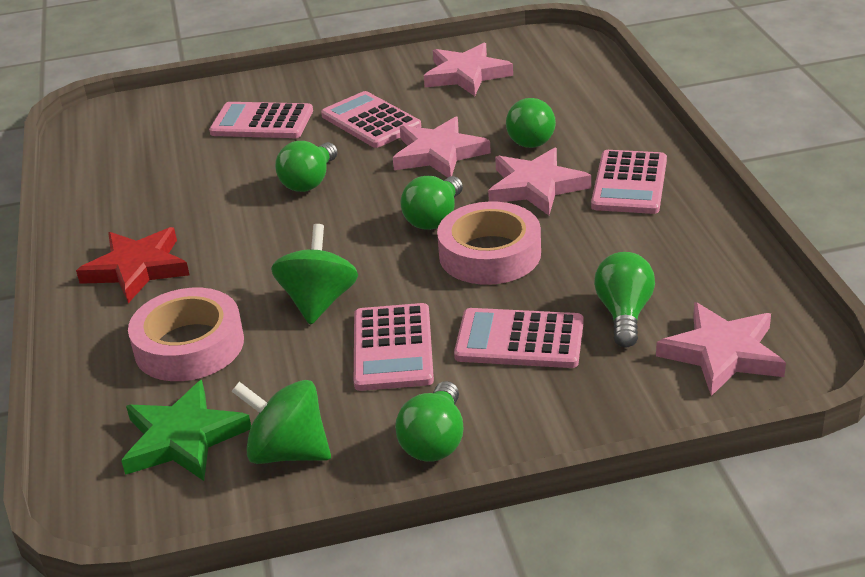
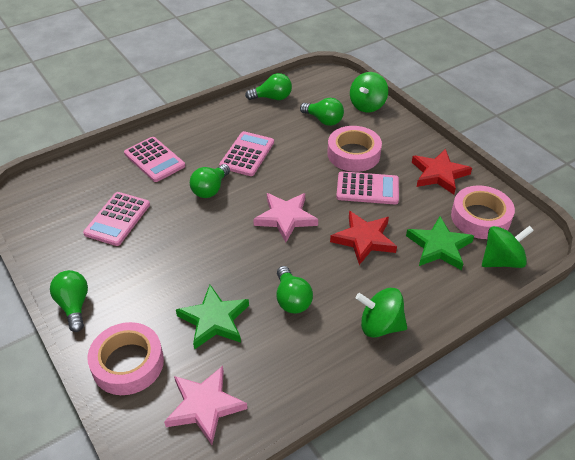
green spinning top: [231,380,331,464] [271,224,358,325] = 2 -> [350,72,388,112] [356,288,407,338] [482,226,534,268] = 3
green star: [121,380,251,481] = 1 -> [176,285,249,350] [406,216,474,270] = 2
pink calculator: [209,102,313,138] [321,91,421,148] [354,303,434,391] [454,308,584,368] [591,150,667,214] = 5 -> [83,192,150,246] [124,137,185,182] [219,131,274,176] [336,171,399,205] = 4
pink star: [393,116,491,177] [424,43,513,96] [488,148,591,215] [656,302,786,396] = 4 -> [164,366,247,445] [253,193,318,242] = 2
pink tape: [128,288,244,381] [437,202,541,285] = 2 -> [87,322,164,395] [327,126,382,172] [451,185,515,239] = 3
red star: [76,227,190,303] = 1 -> [330,211,397,265] [412,149,472,194] = 2

